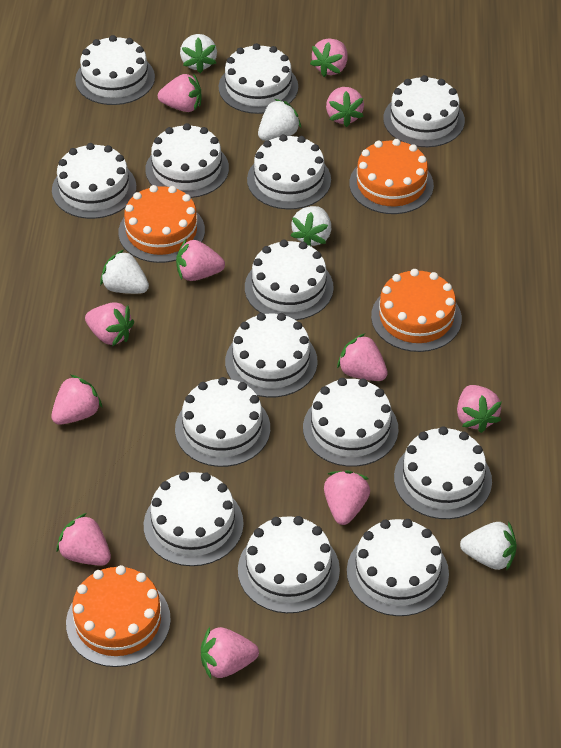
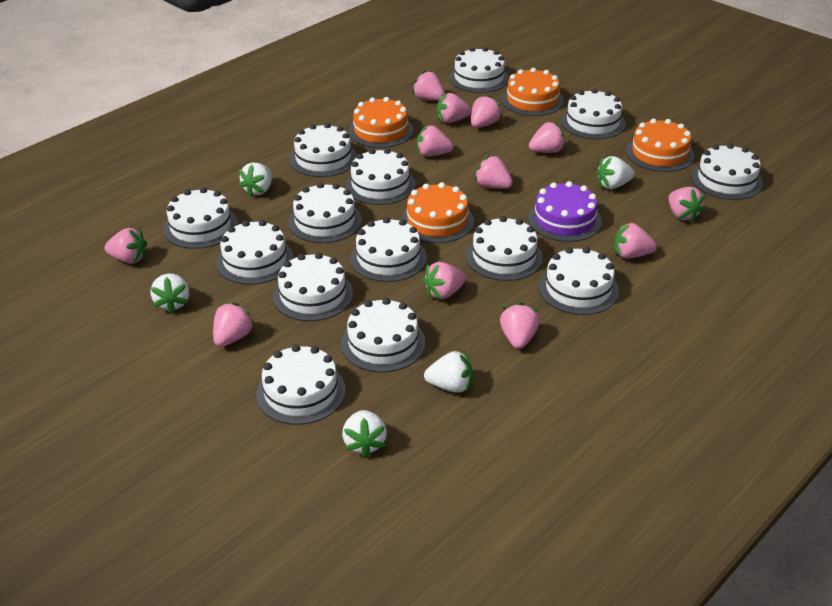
pink strawberry: [51,375,102,425] [56,513,111,566] [85,302,134,346] [158,73,201,112] [176,238,225,281] [201,627,259,679] [310,38,347,77] [324,470,370,525] [326,87,364,127] [337,334,388,381] [457,385,502,433] = 11 -> [104,228,147,264] [213,302,255,347] [412,71,445,101] [417,125,453,157] [423,262,466,299] [437,93,472,123] [471,94,502,128] [474,155,513,189] [500,303,540,349] [529,122,566,153] [614,223,657,259] [669,187,705,222] = 12
purple cake: none = 0 -> [528,181,602,242] = 1

